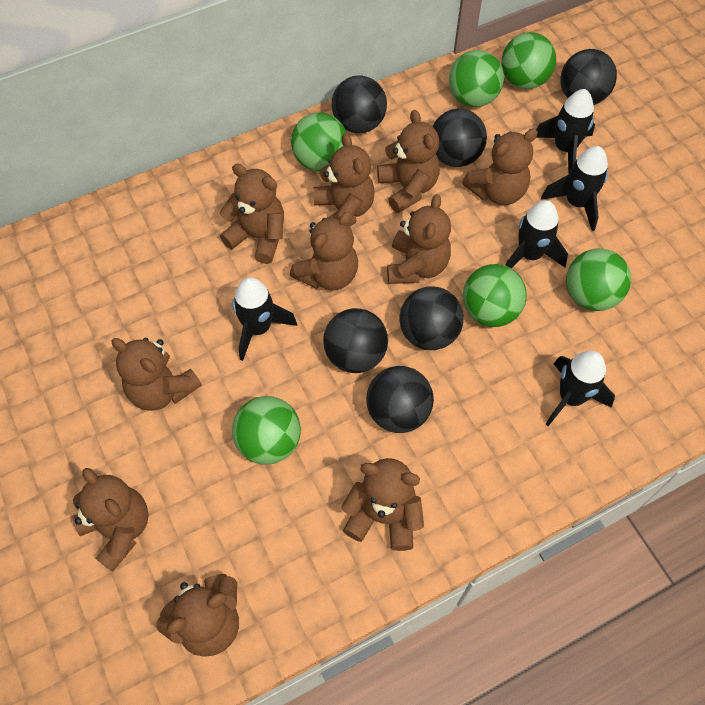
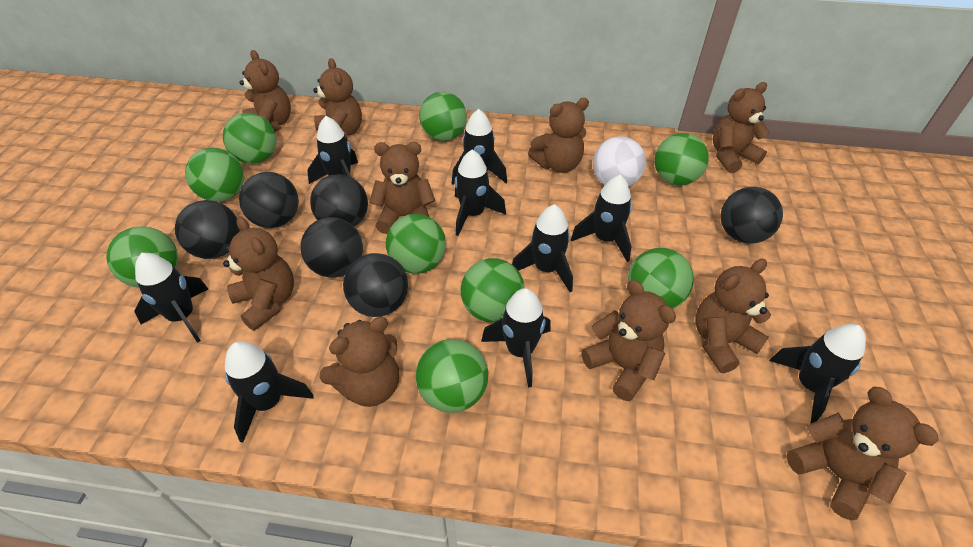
black rocket: [232,277,297,361] [505,200,568,268] [536,89,595,174] [541,146,608,231] [546,351,615,426] = 5 -> [134,253,209,343] [225,341,314,443] [307,116,358,184] [452,109,507,185] [455,150,506,236] [481,288,551,387] [512,204,573,292] [571,175,632,262] [769,324,866,423] = 9
green ball: [232,396,301,465] [291,112,346,171] [449,50,504,107] [463,264,527,327] [501,32,556,89] [566,248,631,311] = 6 -> [106,226,178,287] [185,148,244,202] [223,113,277,164] [386,214,446,274] [416,339,488,413] [419,92,467,141] [460,258,525,322] [628,248,694,309] [654,133,709,185] = 9
white ball: none = 0 -> [593,136,646,187] = 1

